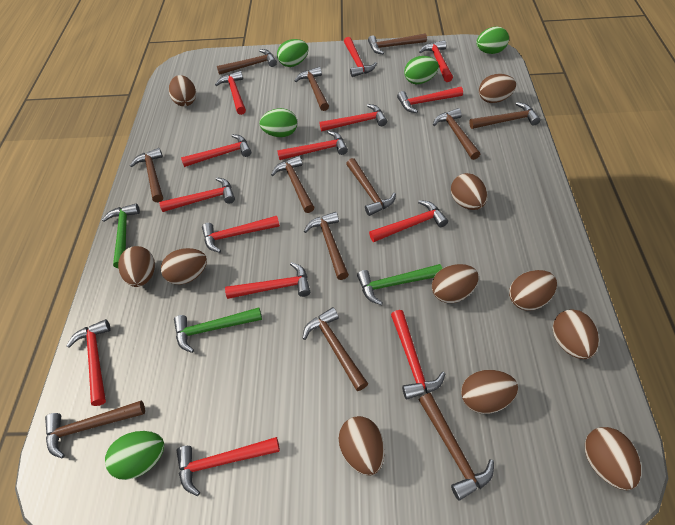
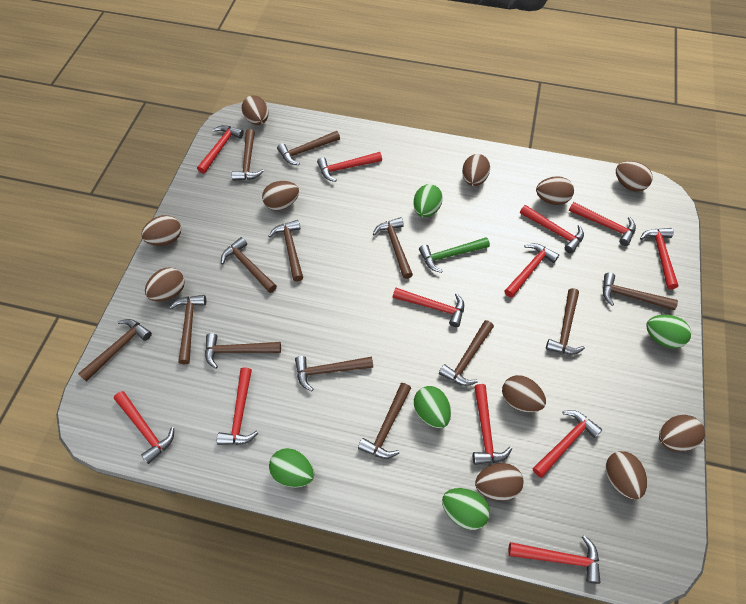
brown hammer: [45,401,145,459] [130,148,163,202] [217,49,277,75] [271,156,314,213] [295,67,329,111] [302,307,368,391] [304,212,349,280] [346,158,396,216] [368,33,427,54] [419,393,494,501] [433,108,480,160] [469,102,540,129] = 12 -> [78,319,152,382] [169,295,206,364] [205,333,281,369] [221,237,277,293] [232,129,264,181] [269,220,303,282] [277,131,340,165] [295,356,373,391] [358,383,411,459] [373,217,413,279] [439,320,494,386] [546,288,585,355] [603,273,678,310] = 13
green hammer: [102,204,140,268] [174,307,262,353] [357,264,443,305] = 3 -> [419,237,490,273] = 1
red hammer: [67,319,110,406] [159,177,235,212] [176,437,280,496] [181,134,251,167] [202,216,280,253] [215,71,246,115] [225,262,310,299] [277,131,348,160] [320,104,387,131] [344,37,377,77] [369,200,448,242] [391,310,445,400] [397,87,463,113] [419,40,453,82] = 14 -> [114,391,174,464] [197,125,244,174] [217,367,258,445] [317,152,382,182] [393,288,464,327] [473,384,512,465] [504,243,559,298] [508,535,601,584] [520,205,584,253] [533,410,602,478] [569,202,636,246] [640,228,678,289] = 12

